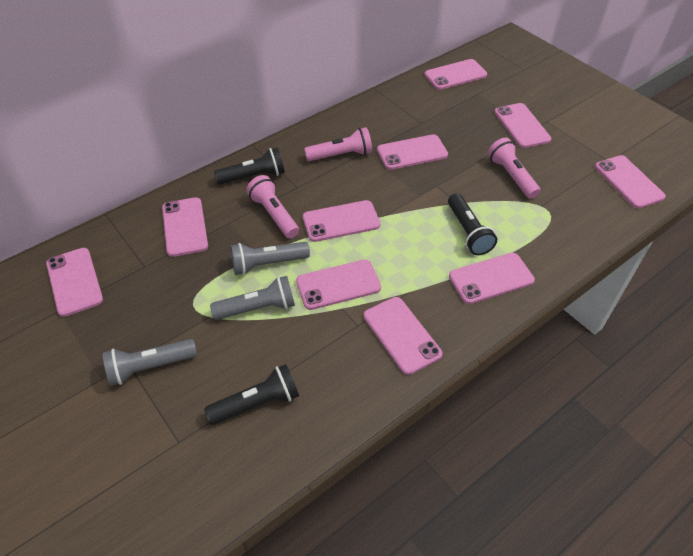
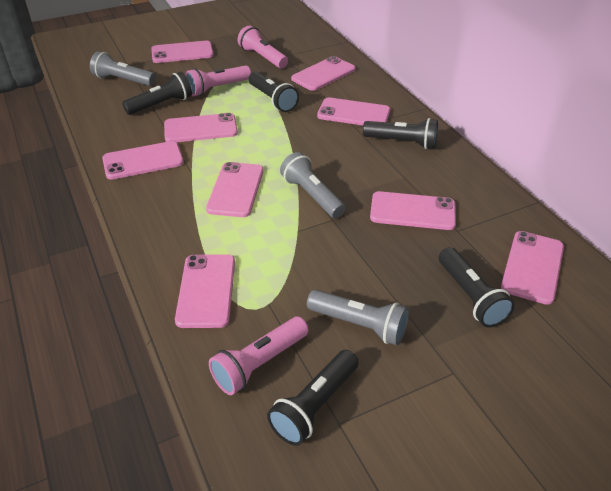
black flashlight: [204,364,299,425] [214,147,285,185] [448,193,497,255] = 3 -> [122,72,192,115] [249,72,299,112] [267,350,359,446] [363,118,438,149] [439,247,515,328] = 5
pink phone: [46,248,103,317] [162,197,208,257] [296,259,381,310] [303,200,380,242] [364,297,442,375] [377,134,448,170] [424,59,487,90] [449,253,535,304] [494,103,551,148] [595,155,666,209] = 10 -> [102,141,184,180] [151,41,214,63] [164,113,238,142] [175,254,235,328] [206,162,264,217] [291,56,356,91] [317,97,390,125] [370,191,456,230] [501,231,564,305] = 9

